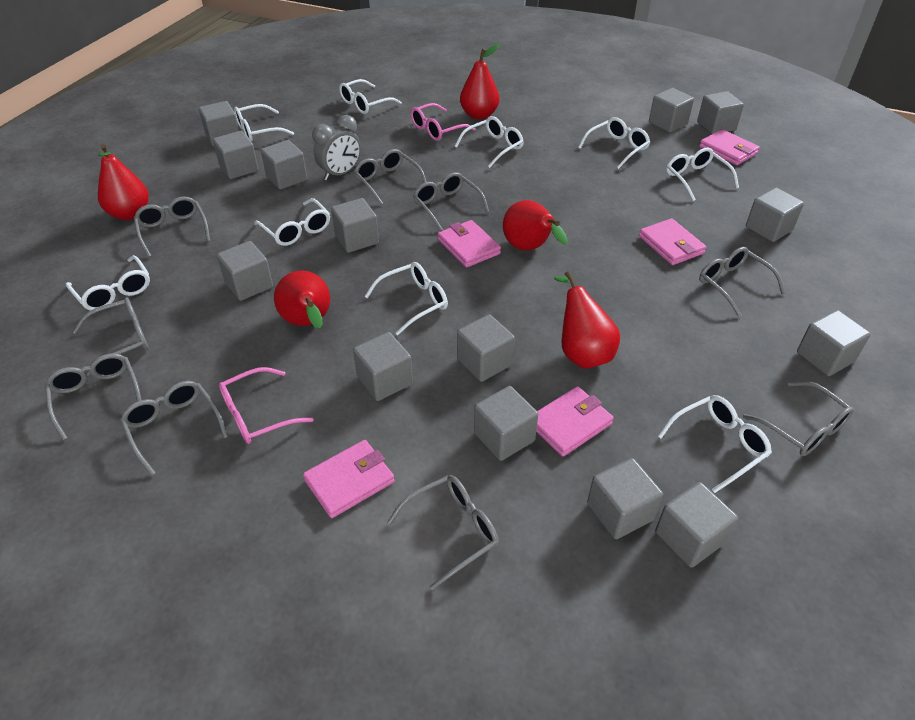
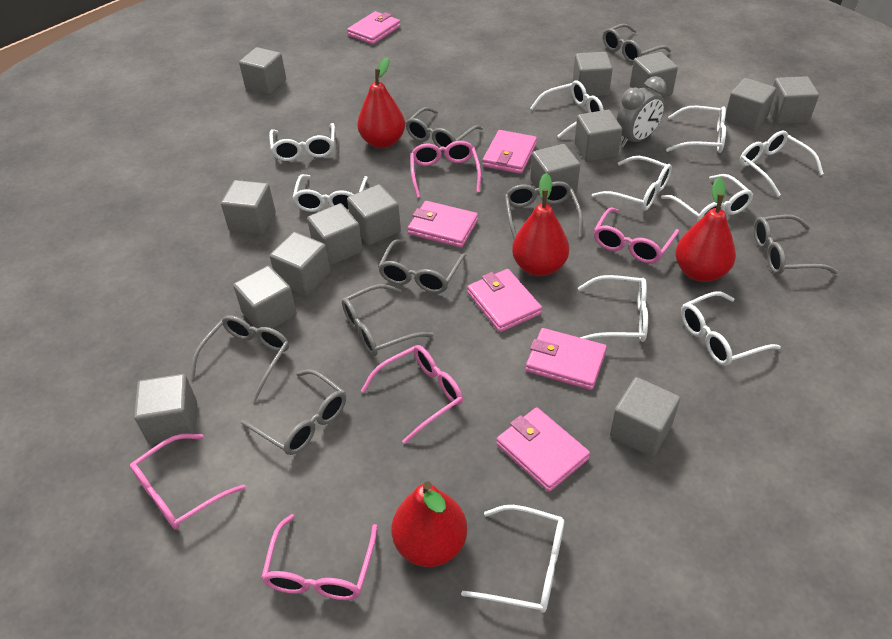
grey glasses: [45,353,142,440] [72,298,149,377] [120,381,228,476] [134,196,210,257] [354,149,427,205] [387,475,499,590] [413,172,489,231] [699,247,785,317] [743,381,854,456] = 9 -> [190,315,289,402] [241,369,346,455] [342,284,434,356] [378,239,466,293] [406,107,483,151] [505,181,582,239] [603,24,671,63] [754,215,838,275] = 8
pink glasses: [219,367,314,444] [411,103,475,141] = 2 -> [130,434,246,530] [261,514,378,600] [361,345,463,444] [410,141,481,198] [594,207,679,263] = 5
pink wallet: [303,440,395,518] [438,220,501,268] [536,386,614,456] [639,218,706,265] [699,129,760,165] = 5 -> [347,11,401,44] [408,201,478,248] [467,269,542,332] [482,130,537,174] [496,407,590,492] [526,328,607,390] = 6
red pear: [98,144,149,220] [274,271,330,328] [460,44,499,119] [503,200,568,251] [554,271,620,369] = 5 -> [357,57,405,148] [391,481,467,567] [512,173,569,276] [675,177,736,282] = 4
white glasses: [66,255,150,311] [234,104,294,142] [254,198,330,246] [339,79,402,114] [365,262,448,335] [454,116,524,168] [578,117,650,169] [658,395,772,493] [666,147,739,201] = 9 -> [269,123,335,161] [292,174,368,212] [461,505,565,613] [530,80,604,138] [578,275,648,342] [592,156,672,211] [661,174,753,222] [666,106,726,153] [681,291,781,366] [739,131,824,196] = 10

